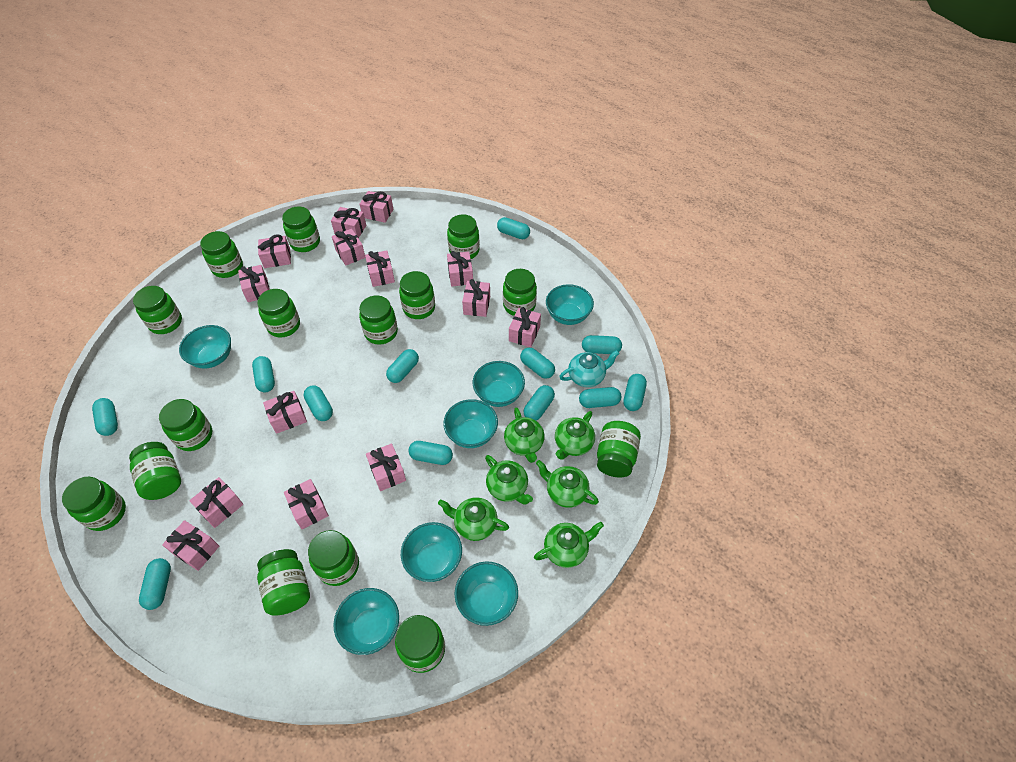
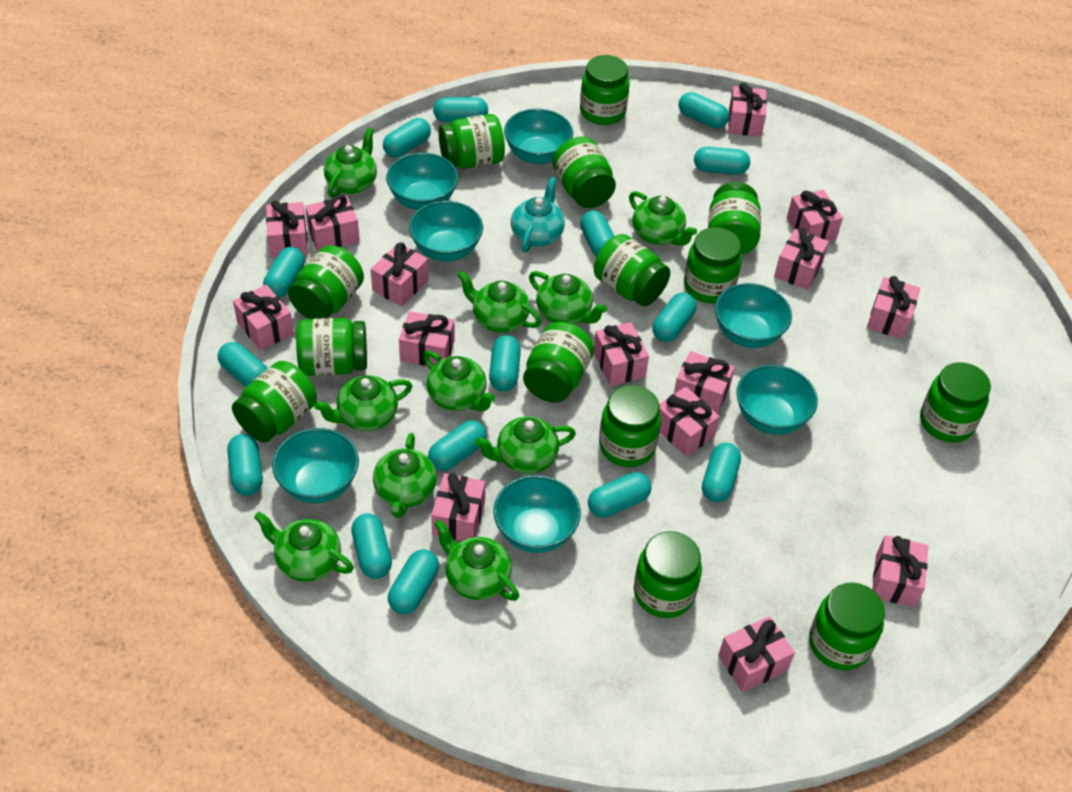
green jar: [62,477,126,531] [129,442,181,500] [133,286,182,334] [159,399,212,451] [200,231,243,278] [257,289,300,337] [257,549,310,616] [282,206,320,252] [308,530,359,586] [359,296,398,345] [395,615,445,673] [399,271,435,319] [447,214,480,259] [503,269,537,316] [597,421,641,477] = 15 -> [232,361,317,443] [288,245,364,319] [296,318,367,376] [439,114,505,169] [523,322,594,402] [552,137,616,208] [580,55,630,125] [594,234,670,306] [599,385,661,467] [634,531,702,618] [684,227,742,303] [708,182,761,255] [809,582,885,670] [920,362,991,442] = 14
green teapot: [438,497,509,541] [485,455,533,504] [504,407,545,463] [534,522,604,568] [536,460,599,508] [555,411,595,460] = 6 -> [254,512,354,582] [314,375,412,431] [324,127,377,198] [373,433,437,518] [423,351,495,411] [434,520,519,601] [457,271,542,333] [475,416,576,474] [529,271,607,324] [629,191,697,246] = 10
pink gift: [162,520,219,571] [189,477,243,528] [238,265,269,302] [258,234,291,268] [263,391,307,434] [284,479,329,529] [331,207,366,238] [332,229,366,266] [360,191,393,223] [365,250,395,287] [366,443,406,491] [447,251,473,287] [462,279,490,317] [509,307,541,347] = 14 -> [233,285,294,351] [266,200,308,258] [305,195,360,252] [371,242,429,307] [399,311,455,366] [431,473,485,541] [594,322,649,386] [659,387,720,457] [674,351,735,414] [718,616,795,692] [728,83,767,137] [774,228,829,290] [787,190,843,241] [867,276,920,339] [872,535,928,607] = 15
turquoise capsule: [92,398,118,436] [139,558,171,610] [252,356,275,392] [304,386,333,421] [386,349,419,383] [408,441,453,465] [497,217,530,239] [520,348,555,379] [524,385,555,420] [579,387,621,408] [582,335,622,354] [623,374,647,411] = 12 -> [218,342,268,387] [227,434,263,496] [263,247,305,298] [351,513,392,579] [383,118,431,158] [388,549,439,614] [428,420,487,471] [433,97,488,123] [489,335,521,391] [580,211,614,257] [588,472,652,518] [652,293,696,342] [679,92,729,129] [694,147,750,175] [702,443,741,502] = 15

